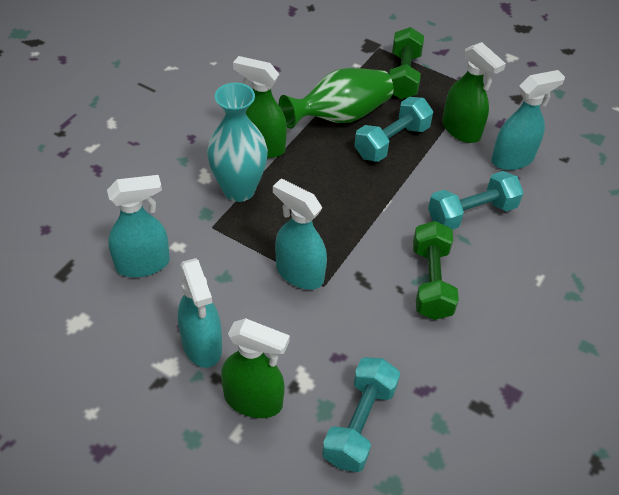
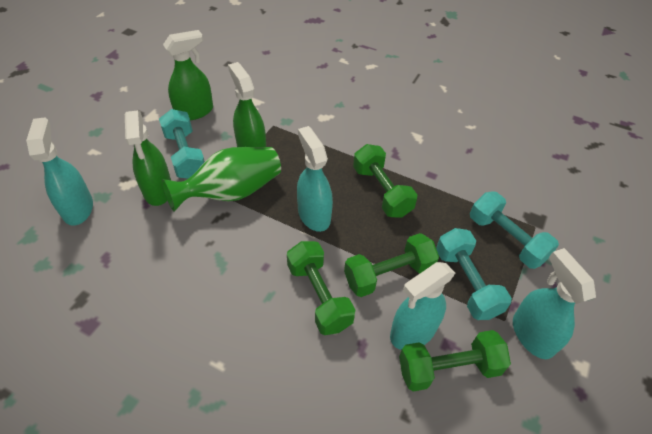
green dumbbell: [389,27,424,99] [413,221,459,320] = 2 -> [287,241,355,335] [344,233,439,297] [353,144,417,218] [399,330,511,391] = 4
turquoise vase: [207,83,268,202] = 1 -> none = 0

